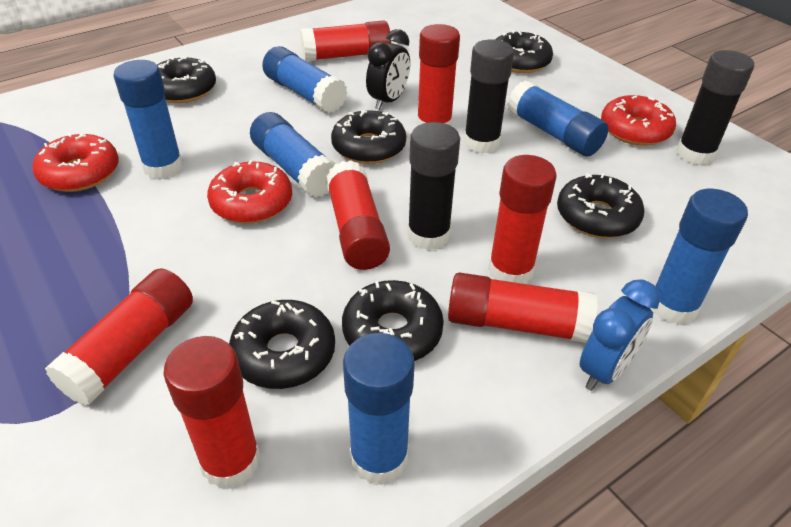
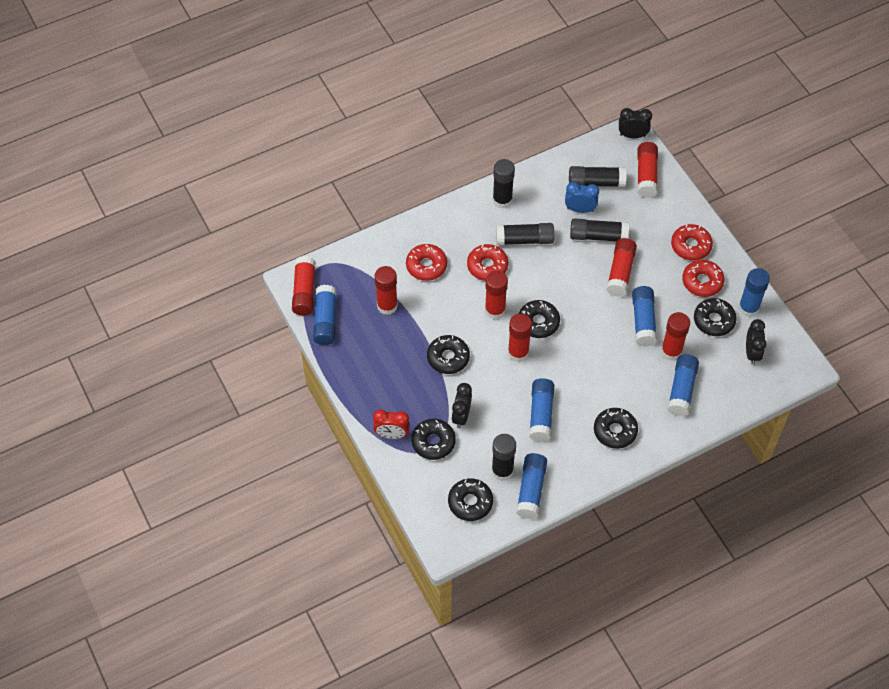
black clock: [366,29,410,110] = 1 -> [452,383,472,428] [619,108,652,138] [746,319,766,365] = 3
black glue stick: [407,122,460,250] [464,39,514,154] [676,50,754,165] = 3 -> [492,434,516,481] [493,159,515,208] [496,223,554,245] [569,166,626,187] [570,218,629,241] = 5
red clock: none = 0 -> [373,409,410,439] = 1
red donut: [32,133,119,192] [207,160,292,224] [601,95,676,146] = 3 -> [406,244,447,281] [467,244,508,281] [671,224,713,260] [682,260,725,297] = 4

